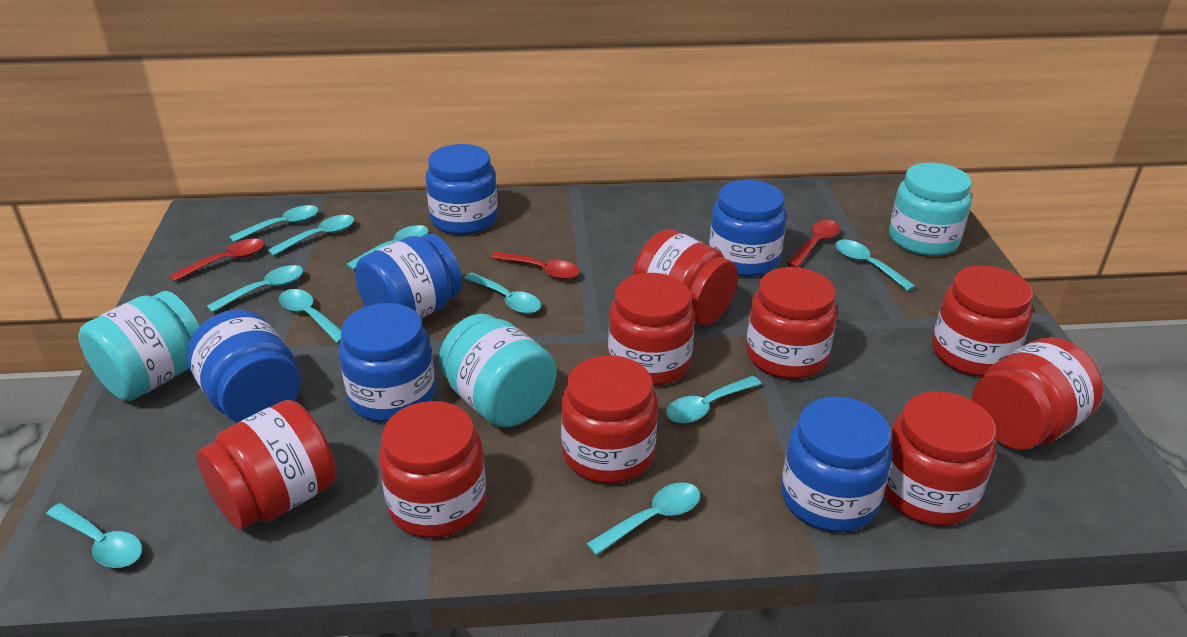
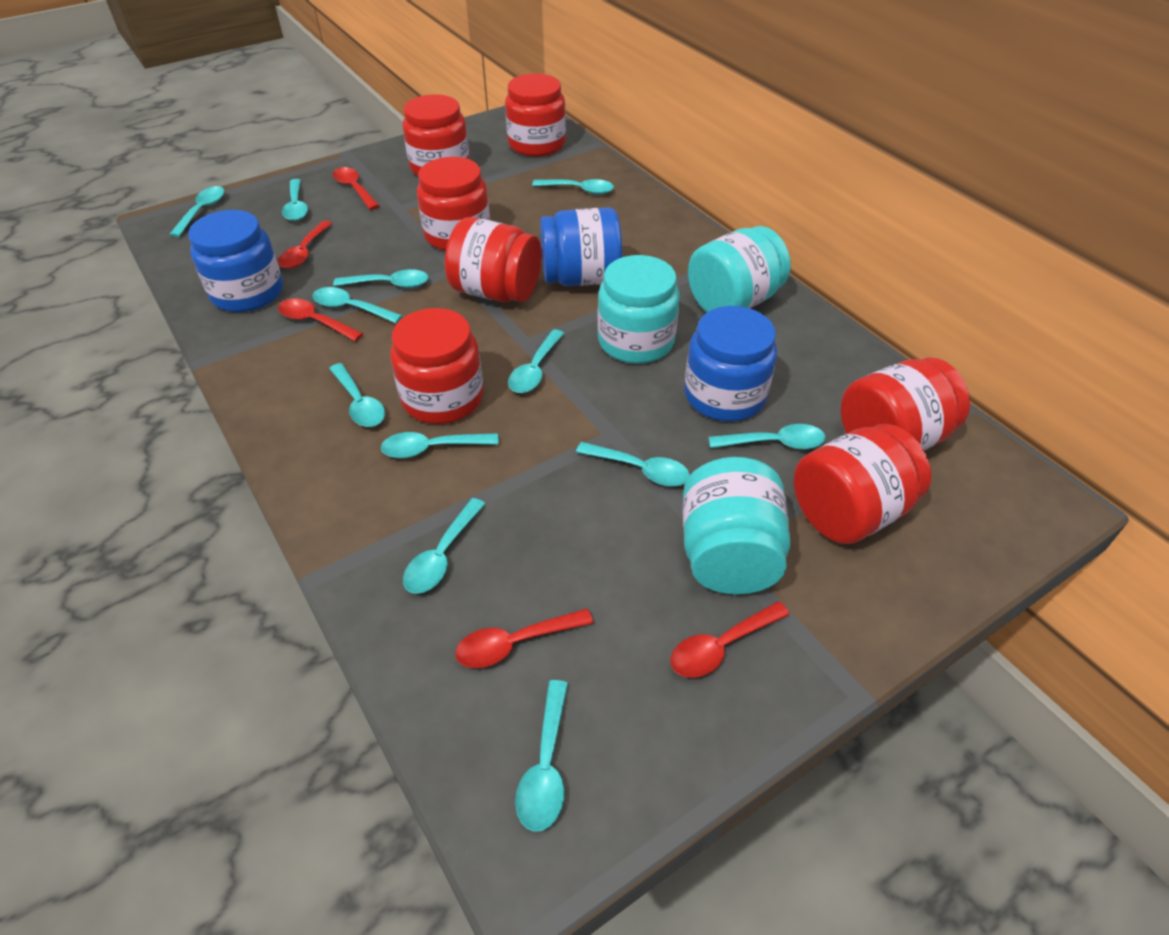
blue jar: [187,310,301,423] [339,303,435,422] [355,233,462,319] [426,144,498,235] [709,180,786,277] [781,397,893,532] = 6 -> [188,210,283,312] [540,207,622,286] [685,306,777,421] = 3
red jar: [197,400,336,530] [379,401,486,538] [561,355,658,483] [608,273,695,386] [632,229,738,325] [746,267,837,379] [884,391,996,526] [932,265,1033,377] [972,337,1103,450] = 9 -> [390,308,484,424] [402,94,470,176] [417,157,490,251] [445,217,542,302] [505,74,566,157] [794,424,932,544] [841,357,970,451] = 7
red spoon: [169,238,264,282] [491,251,580,279] [786,220,840,268] = 3 -> [278,221,332,269] [278,298,363,341] [333,167,379,210] [455,608,593,668] [671,601,790,678] = 5
turquoise spoon: [46,503,142,568] [207,265,303,313] [229,205,319,242] [268,215,354,256] [279,289,342,343] [346,225,429,270] [464,272,541,314] [586,483,701,555] [666,376,761,423] [836,240,915,291] = 10 -> [169,186,225,237] [282,179,308,221] [312,287,402,323] [329,363,385,427] [333,269,428,288] [381,432,499,458] [403,498,485,594] [508,329,564,393] [515,680,568,832] [532,179,614,195] [576,442,690,487] [709,424,826,449] = 12

